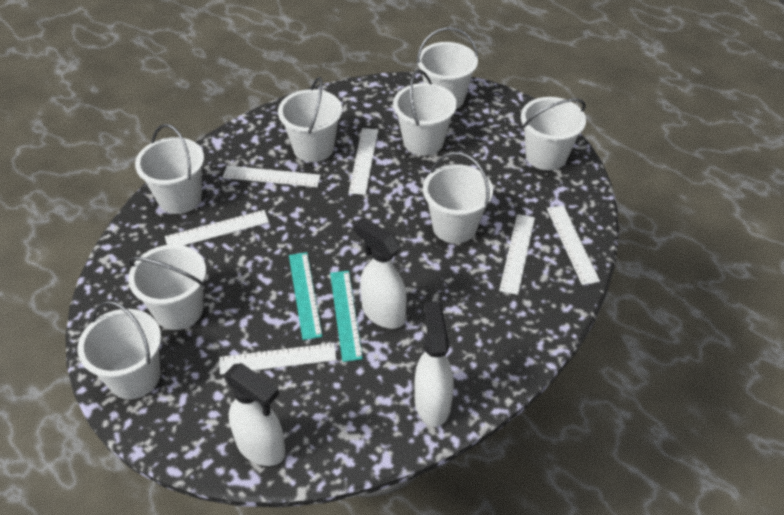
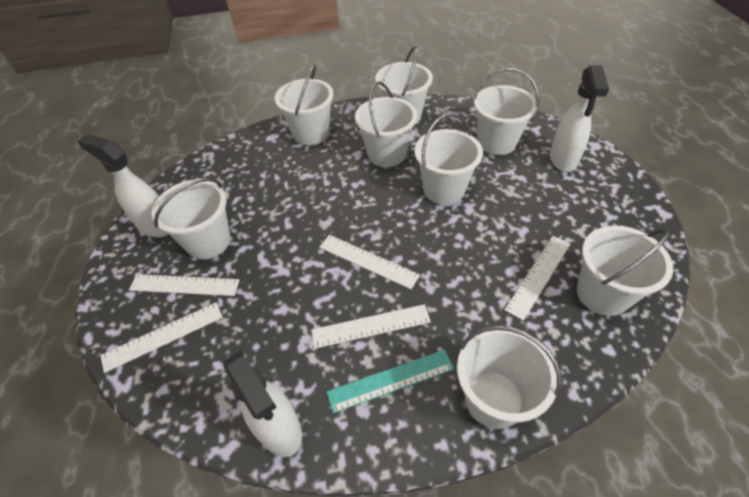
turquoise ruler: [289,252,323,340] [330,271,363,362] = 2 -> [327,350,454,413] = 1
white ruler: [165,210,269,246] [219,343,337,375] [223,165,321,187] [349,128,378,195] [499,214,535,295] [547,205,600,285] = 6 -> [100,302,223,373] [129,274,240,296] [311,304,431,349] [319,235,420,289] [504,236,570,321] = 5

